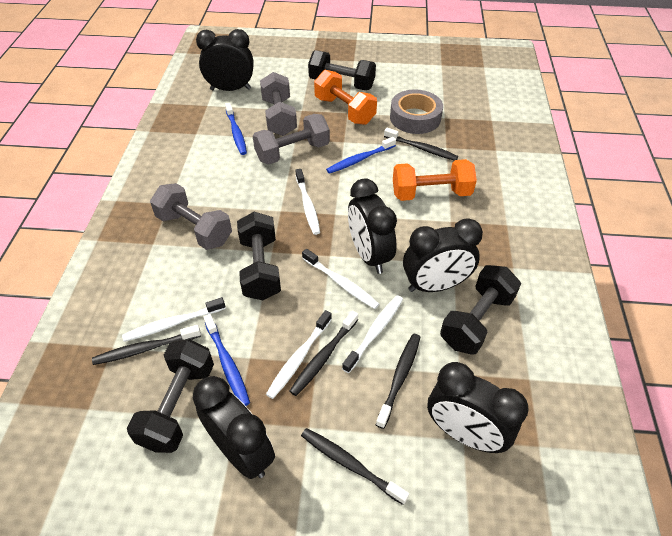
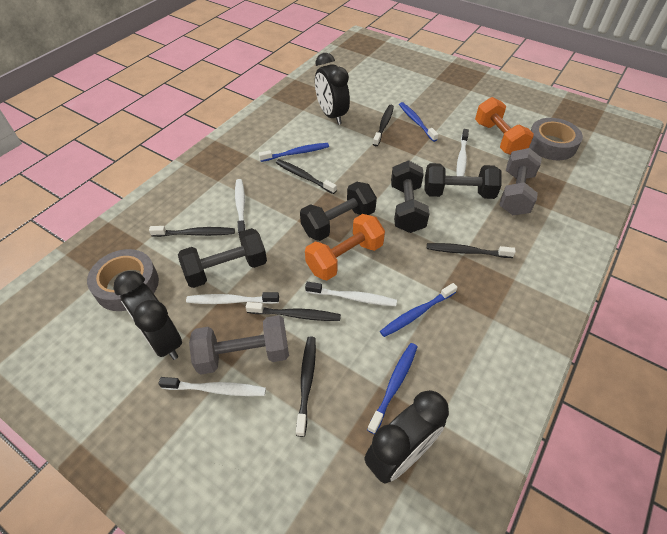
black clock: [193,376,275,479] [196,29,254,91] [348,178,397,274] [403,218,483,292] [427,362,529,453] = 5 -> [114,271,182,360] [315,53,350,125] [364,390,449,484] = 3
black toothbrush: [92,325,201,365] [289,311,358,396] [301,428,409,505] [376,334,420,429] [384,128,458,161] = 5 -> [149,226,235,237] [246,302,341,321] [276,159,337,194] [296,336,316,437] [373,105,394,146] [427,243,516,258] = 6
blue toothbrush: [203,314,250,406] [225,103,247,155] [326,137,396,174] = 3 -> [259,143,329,162] [367,343,418,434] [380,283,458,337] [399,102,439,142] = 4
grey dumbbell: [150,183,232,250] [253,114,330,165] [260,72,297,136] = 3 -> [189,315,289,374] [499,148,542,215] = 2
grey tape: [390,89,443,134] = 1 -> [87,249,159,311] [529,118,583,160] = 2

